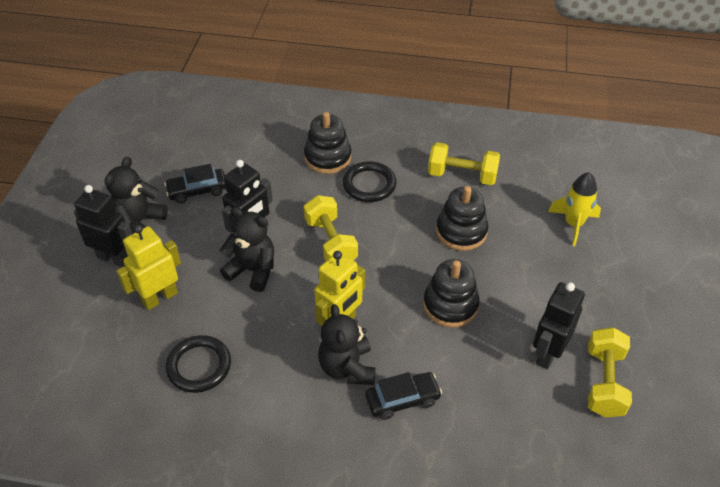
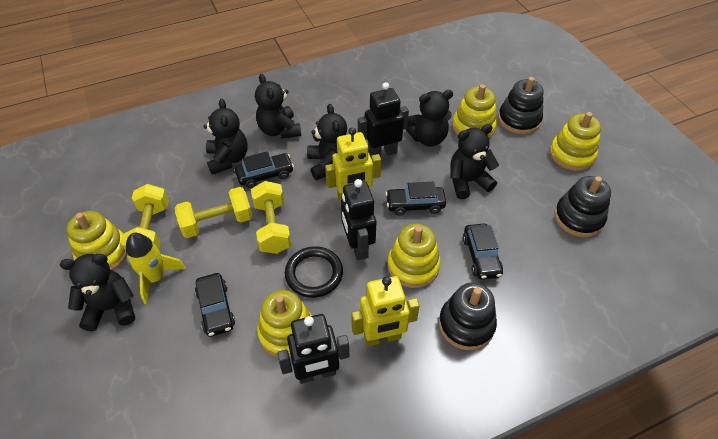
black car: [164,164,226,204] [365,372,442,420] = 2 -> [195,273,235,337] [235,151,294,188] [386,182,446,216] [463,224,503,280] = 4
black ring: [166,335,231,393] [343,161,396,202] = 2 -> [285,246,343,298] = 1
black teddy bear: [105,157,168,234] [220,207,274,292] [318,304,375,385] = 3 -> [60,254,135,331] [203,99,248,175] [255,74,301,139] [307,104,347,180] [405,90,453,147] [450,124,499,199] = 6
yellow stacking toy: none = 0 -> [67,211,127,270] [257,290,312,358] [387,224,441,288] [452,84,497,139] [550,112,601,171] = 5

